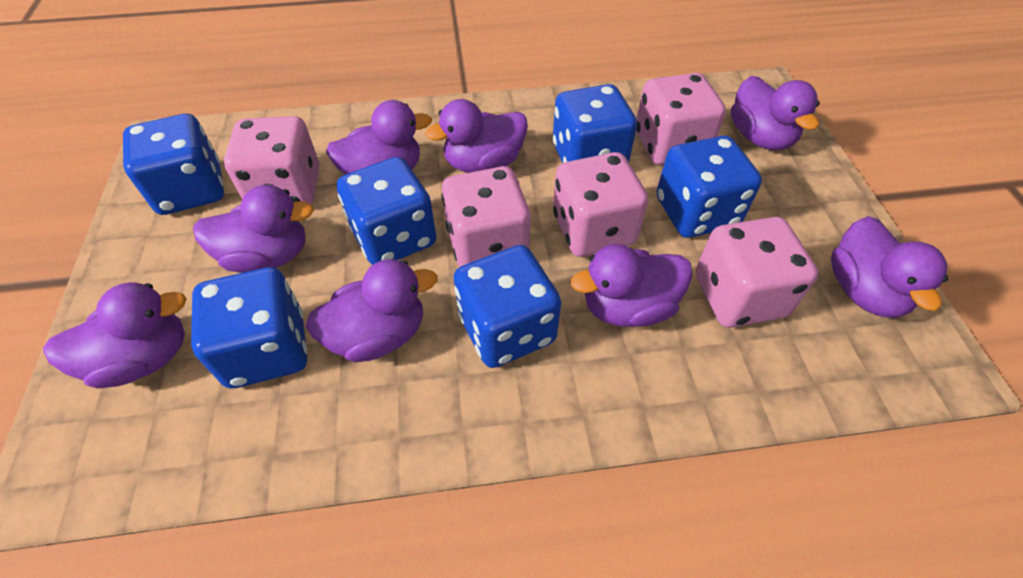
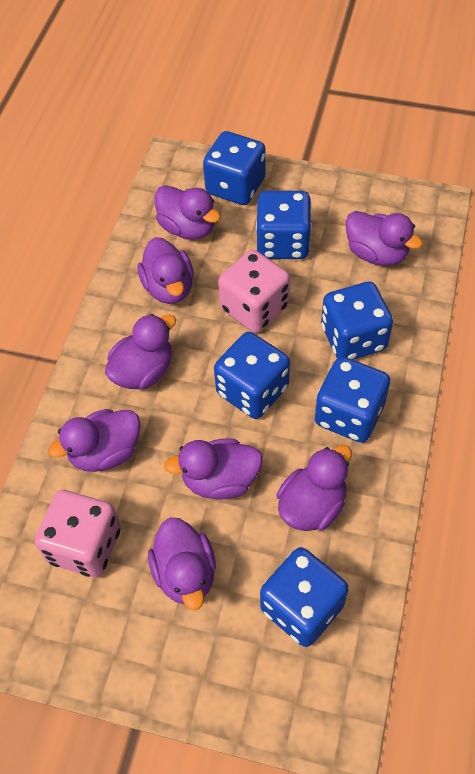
pink dice: [224,116,319,205] [441,166,531,267] [553,152,648,257] [636,73,726,165] [696,217,818,328] = 5 -> [35,490,121,578] [218,250,290,333] = 2

